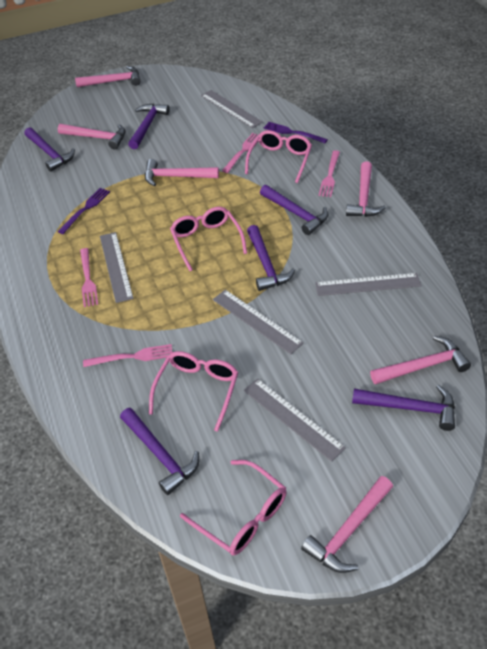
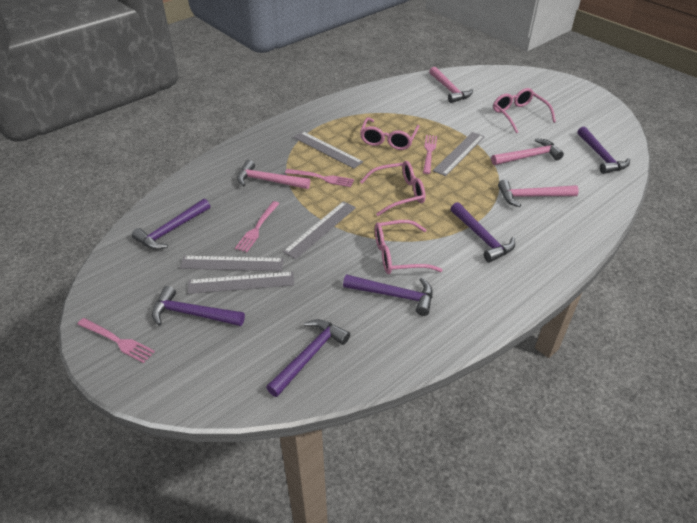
pink hammer: [58,124,125,149] [75,66,141,87] [145,159,219,186] [301,476,393,573] [346,161,386,217] [370,336,471,385] = 6 -> [237,160,310,189] [429,67,473,103] [491,138,564,165] [498,179,579,207] = 4
purple fork: [57,188,110,234] [264,122,328,143] = 2 -> none = 0

